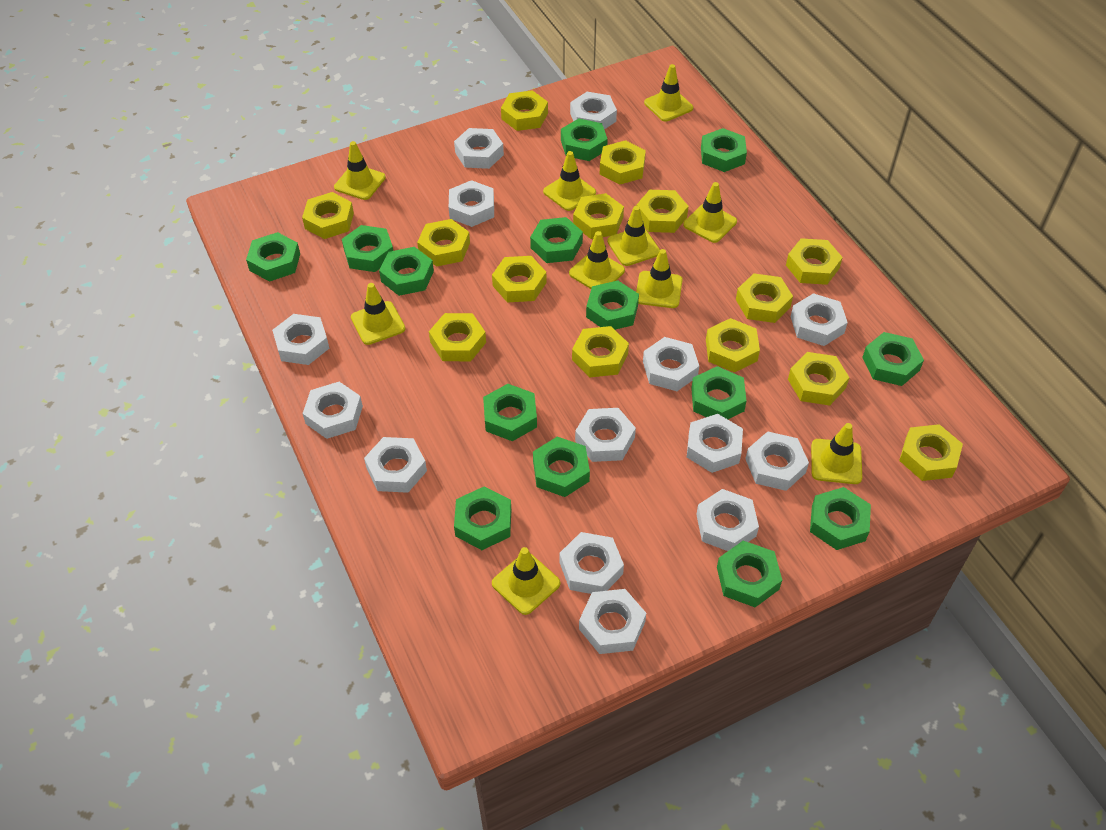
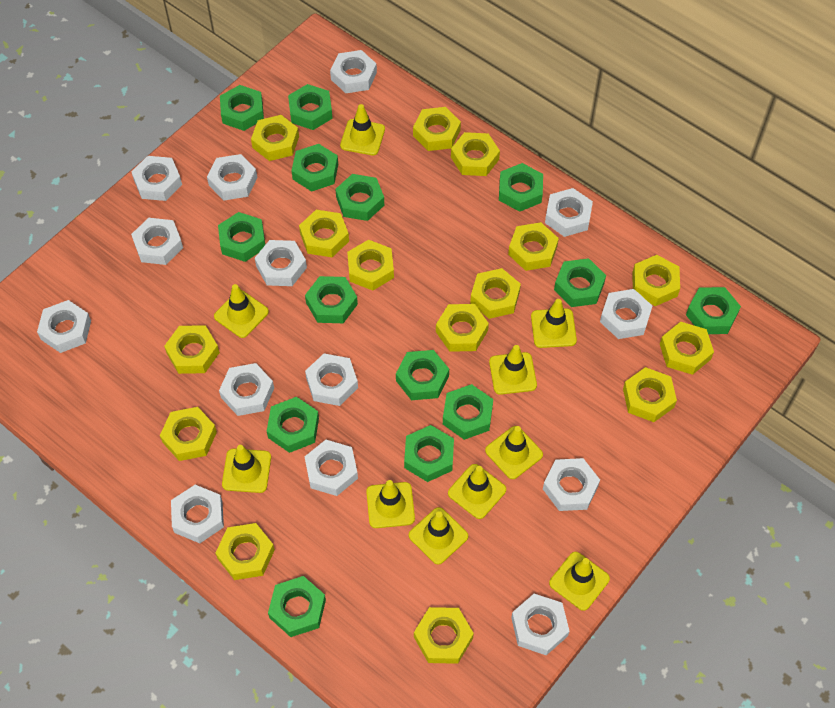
yellow nut: [302,192,354,239] [417,219,470,267] [429,313,486,361] [492,256,546,302] [501,90,548,131] [572,326,629,377] [573,193,624,239] [600,140,646,185] [636,190,689,233] [706,318,760,373] [736,273,793,323] [786,238,843,285] [788,352,850,406] [899,424,963,481] = 14 -> [160,407,217,461] [164,325,220,374] [216,523,275,580] [251,115,299,161] [299,210,349,257] [347,240,394,291] [413,107,461,151] [414,607,474,664] [436,304,489,352] [451,132,500,176] [470,268,521,319] [508,222,559,271] [623,367,677,422] [632,255,680,306] [660,322,714,375] = 15

